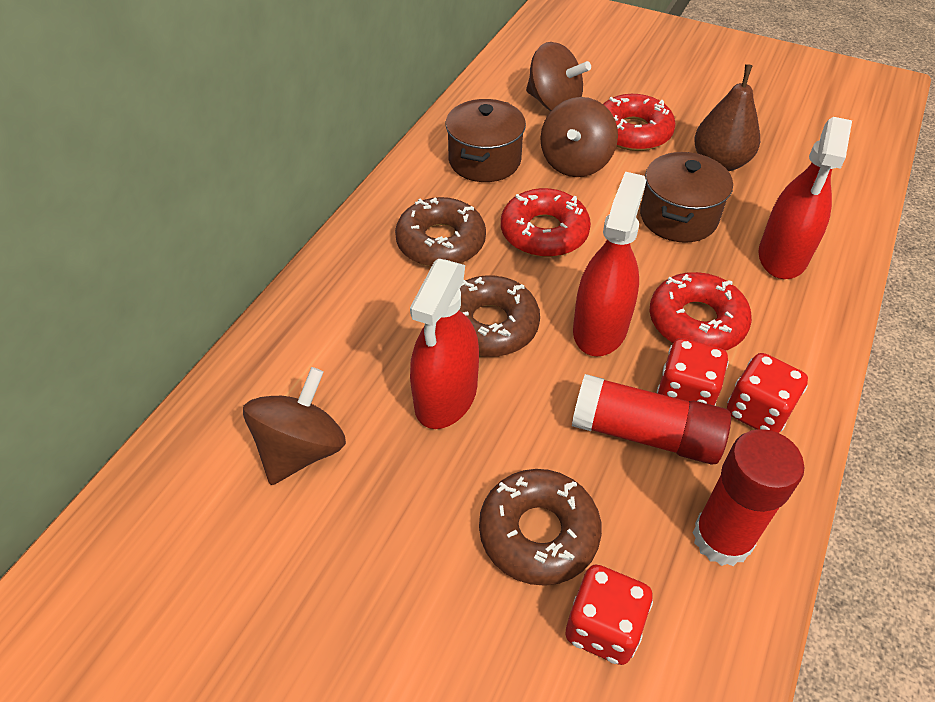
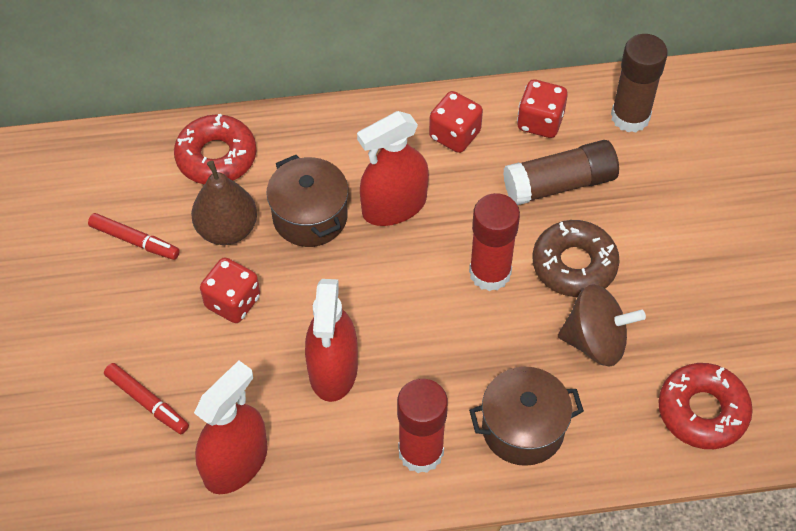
brown donut: [395,197,486,267] [459,276,540,357] [479,469,602,586] = 3 -> [533,220,620,297] = 1
brown glue stick: none = 0 -> [503,140,619,205] [611,34,668,132] = 2
brown spinning top: [243,367,346,485] [526,42,591,111] [540,97,618,177] = 3 -> [558,284,646,366] = 1
red donut: [501,188,591,257] [603,94,676,151] [650,272,752,351] = 3 -> [174,114,256,185] [658,363,753,449] = 2
red marker: none = 0 -> [88,213,180,260] [104,363,189,434] = 2

